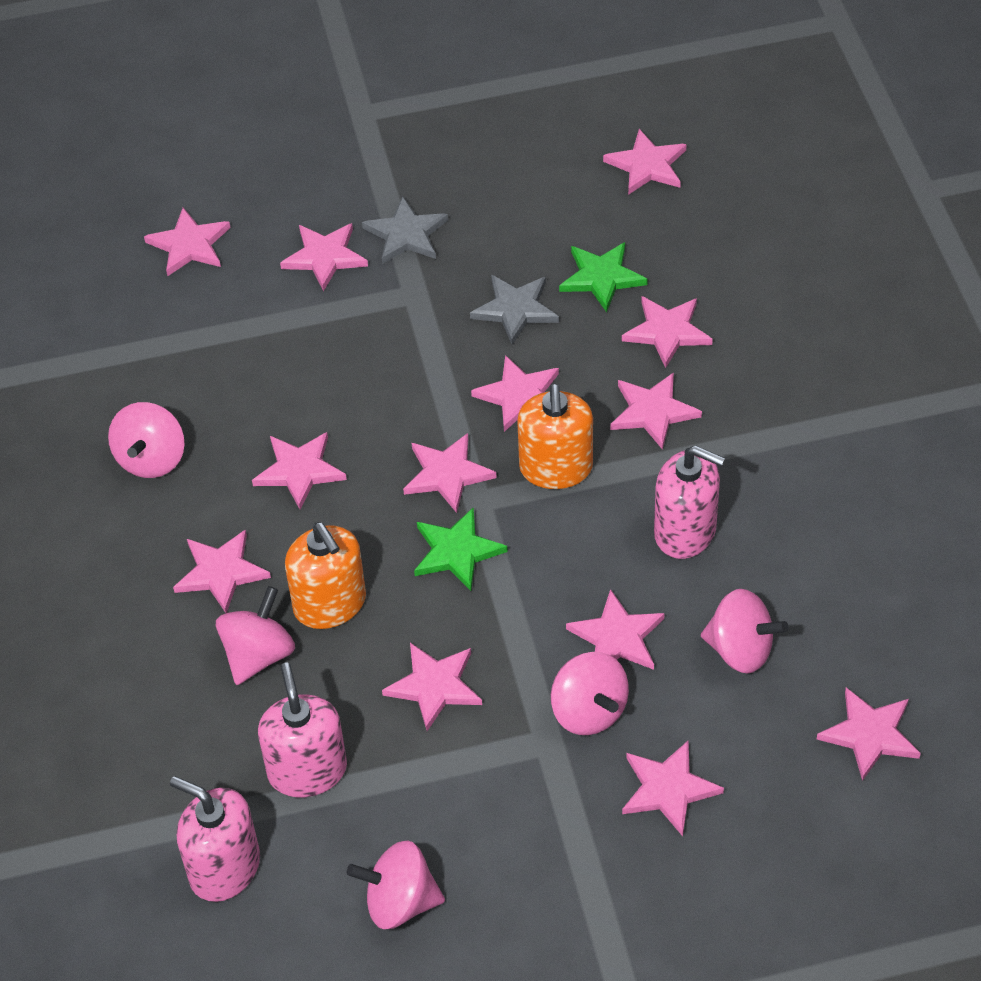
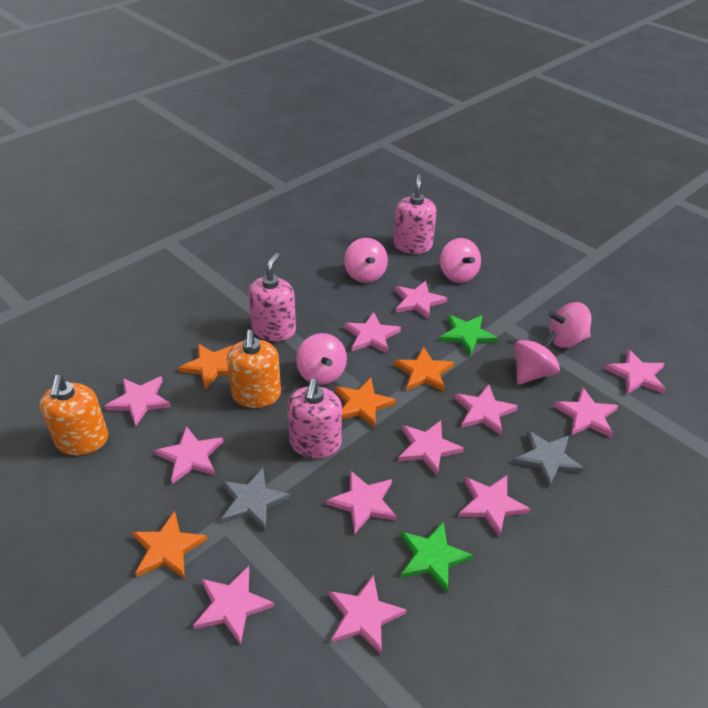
orange star: none = 0 -> [132,511,208,579] [179,344,232,390] [335,378,396,428] [394,347,454,392] = 4
pink star: [144,208,230,276] [173,530,271,613] [252,432,347,510] [280,223,368,291] [382,643,482,731] [403,433,497,513] [471,355,559,432] [566,589,665,670] [603,129,687,195] [610,373,702,450] [622,296,713,368] [622,740,724,836] [817,688,921,781] = 13 -> [105,376,171,426] [154,426,223,484] [193,566,274,645] [326,470,397,534] [328,575,407,654] [344,312,401,354] [394,281,447,320] [398,420,464,476] [454,384,518,435] [458,475,530,537] [553,388,618,438] [605,349,666,394] = 12

